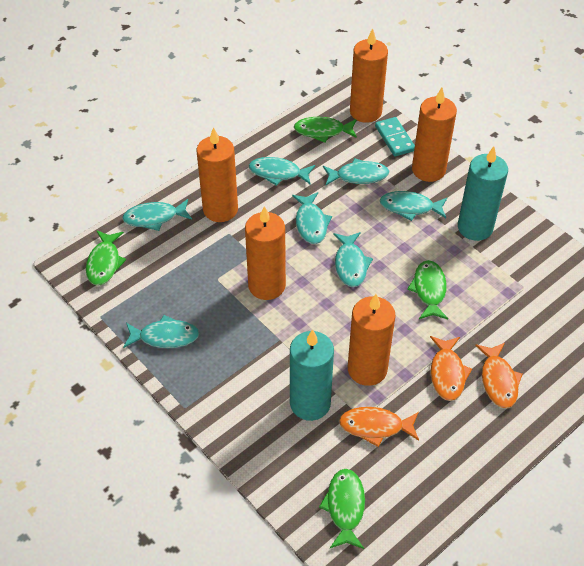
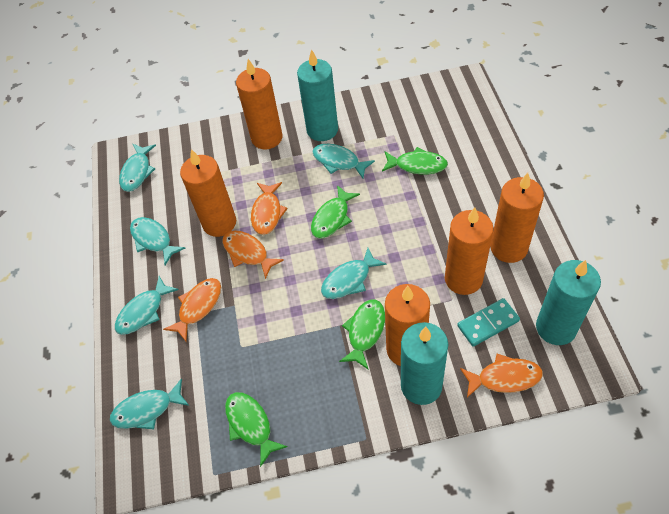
orange fish: [339,407,419,447] [430,336,472,401] [475,343,523,409] = 3 -> [163,278,221,341] [222,231,284,279] [251,182,288,235] [460,354,543,397] = 4
turquoise candle: [290,329,334,421] [458,146,508,241] = 2 -> [297,49,338,141] [401,322,448,405] [536,260,601,345] = 3
turquoise fish: [122,199,192,231] [123,315,199,348] [249,157,315,186] [292,192,332,244] [323,158,389,186] [333,232,373,287] [380,191,447,221] = 7 -> [110,378,189,430] [115,276,179,335] [119,144,156,192] [130,217,186,265] [312,144,375,178] [321,248,387,299] = 6

